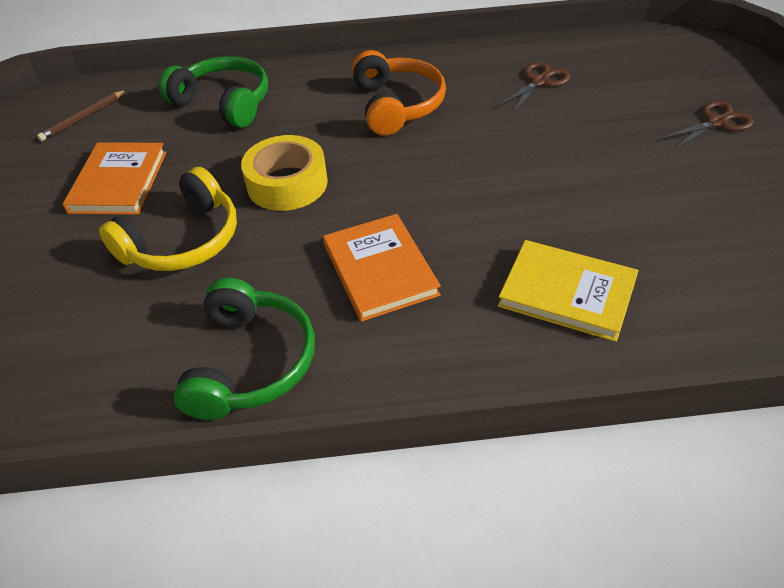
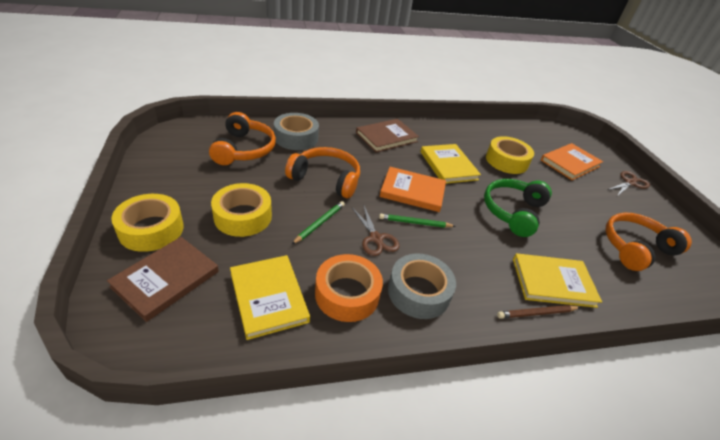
brown book: none = 0 -> [107,237,219,322] [356,119,419,153] = 2
green headphones: [159,56,268,128] [173,277,315,420] = 2 -> [484,179,552,237] = 1
green pencil: none = 0 -> [291,201,345,245] [379,214,456,228] = 2
grey tape: none = 0 -> [274,113,319,150] [388,253,456,319] = 2
orange headphones: [352,50,446,135] = 1 -> [209,112,276,165] [285,147,360,198] [605,213,692,271] = 3
orange tape: none = 0 -> [315,254,383,322] = 1
yellow book: [498,240,639,342] = 1 -> [230,255,310,340] [420,144,481,184] [513,253,602,308] = 3
yellow headphones: [99,167,237,271] = 1 -> none = 0
yellow tape: [241,135,328,211] = 1 -> [111,194,184,252] [211,183,272,237] [486,136,534,174] = 3

